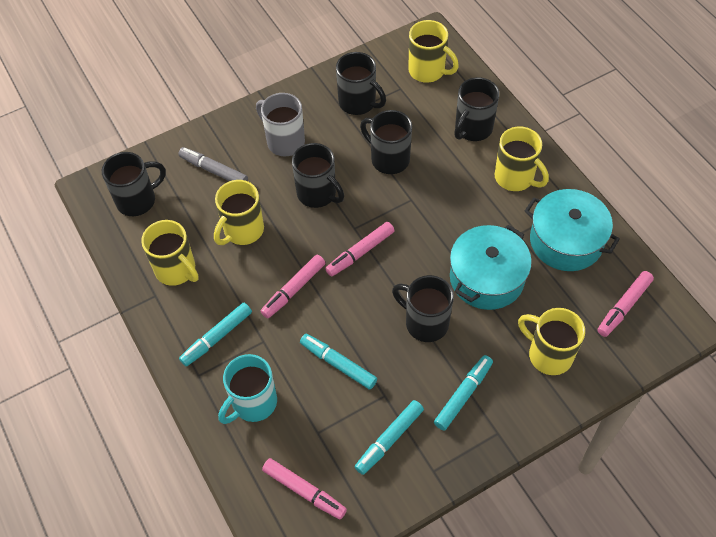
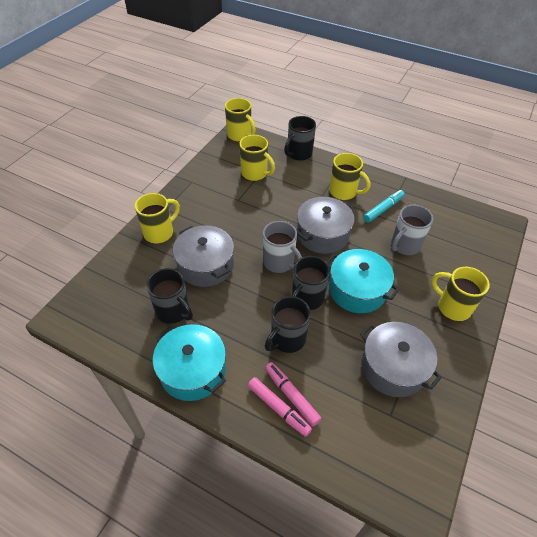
black mug: [102,152,166,216] [292,143,344,208] [336,52,386,115] [360,110,412,174] [392,275,454,342] [454,77,499,141] = 6 -> [146,268,193,324] [265,296,311,353] [284,116,316,161] [292,256,330,310] = 4
grey marker: [178,147,248,181] = 1 -> none = 0
grey mug: [256,93,305,157] = 1 -> [263,221,302,273] [391,205,433,255] = 2
grey pot: none = 0 -> [173,225,234,287] [297,197,355,254] [360,322,442,397] = 3
pink marker: [260,255,325,319] [262,458,347,520] [325,222,395,277] [597,271,654,337] = 4 -> [248,377,312,437] [265,362,321,426] = 2
turquoise marker: [179,303,252,366] [300,334,377,390] [355,400,424,475] [434,355,493,431] = 4 -> [363,190,405,223] = 1
turquoise mug: [218,354,277,424] = 1 -> none = 0

